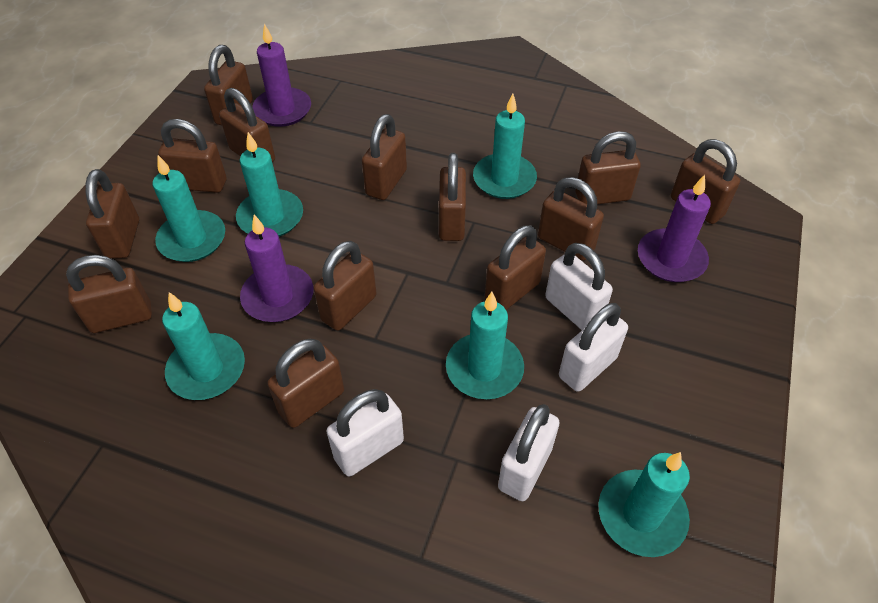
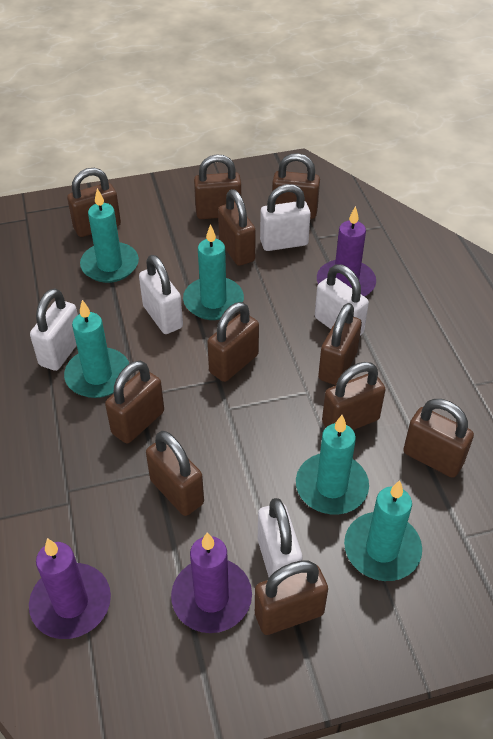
brown padlock: [66,255,152,333] [85,169,139,258] [158,119,227,193] [204,45,253,125] [219,88,275,162] [267,339,344,428] [313,241,376,331] [362,114,407,200] [439,153,466,241] [485,225,546,310] [538,177,604,261] [575,131,641,204] [671,139,740,224] = 13 -> [67,168,121,237] [105,361,164,444] [146,431,204,516] [194,154,242,219] [207,302,259,382] [218,189,256,266] [255,561,328,635] [272,153,320,219] [318,303,362,385] [322,362,386,430] [403,399,474,478] = 11
turquoise candle: [153,155,225,262] [162,292,245,400] [236,132,303,237] [446,292,524,399] [473,94,537,199] [598,452,690,557] = 6 -> [64,300,129,398] [80,188,139,283] [183,224,244,320] [296,415,369,514] [344,480,422,581] = 5
white padlock: [326,389,404,477] [498,404,560,501] [545,243,613,330] [559,303,628,392] = 4 -> [30,288,78,371] [139,255,183,334] [258,498,303,577] [260,184,311,251] [315,264,369,336] = 5

